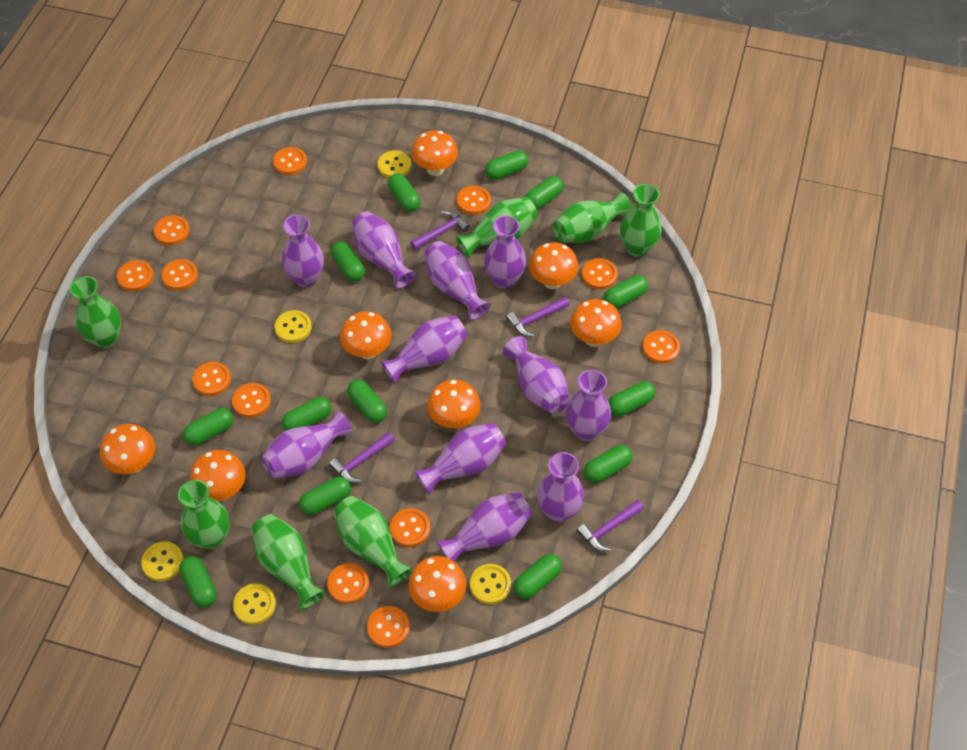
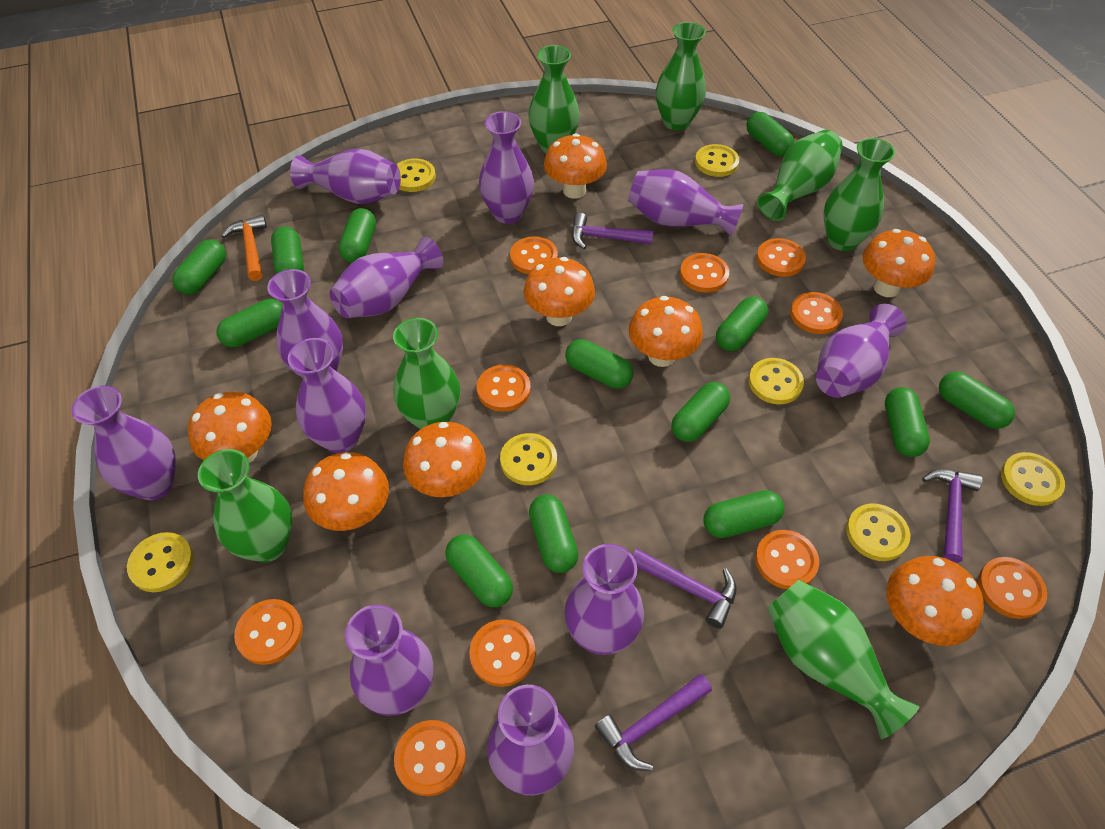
orange button: [117,260,154,291] [154,215,190,245] [161,259,198,290] [192,362,231,396] [232,383,271,418] [273,147,307,175] [327,563,369,604] [367,606,410,648] [390,508,430,547] [457,186,491,215] [582,258,617,289] [642,330,680,363] = 12 -> [234,599,303,665] [394,720,466,796] [469,619,536,687] [477,365,531,412] [510,237,558,274] [680,253,729,293] [755,530,819,589] [756,238,806,277] [790,292,843,334] [978,557,1047,619] = 10
orange hammer: none = 0 -> [221,215,267,281] = 1
yellow button: [141,541,184,581] [233,583,276,625] [274,310,312,343] [378,151,411,178] [470,564,511,604] = 5 -> [127,532,194,592] [396,158,436,192] [500,433,557,485] [695,144,739,177] [749,358,804,404] [846,503,910,561] [1001,452,1065,506] = 7

